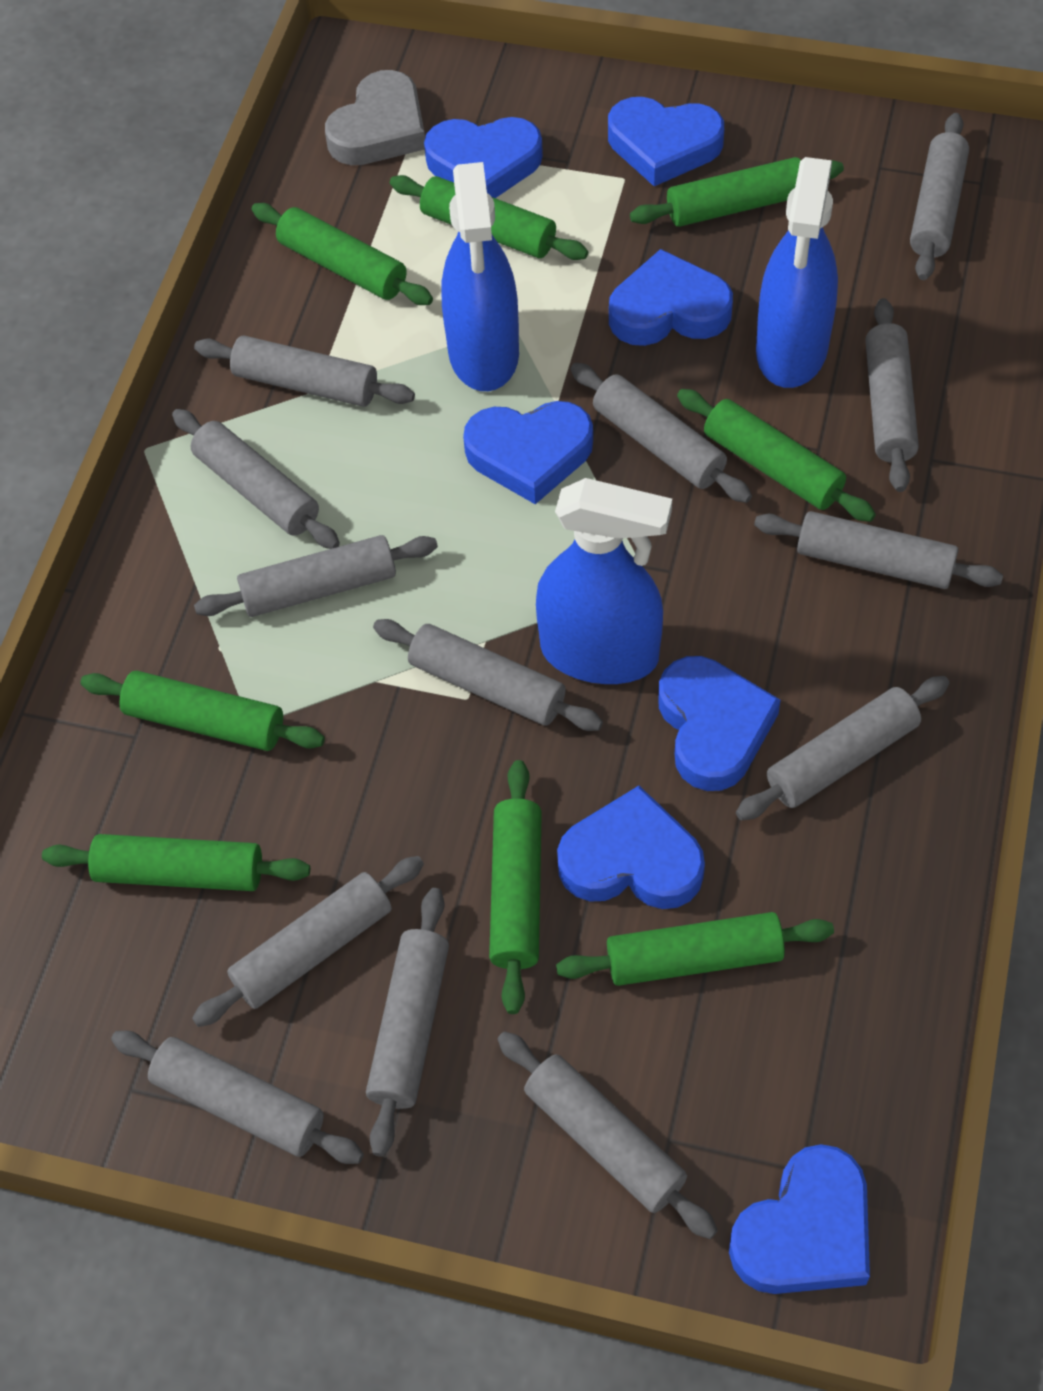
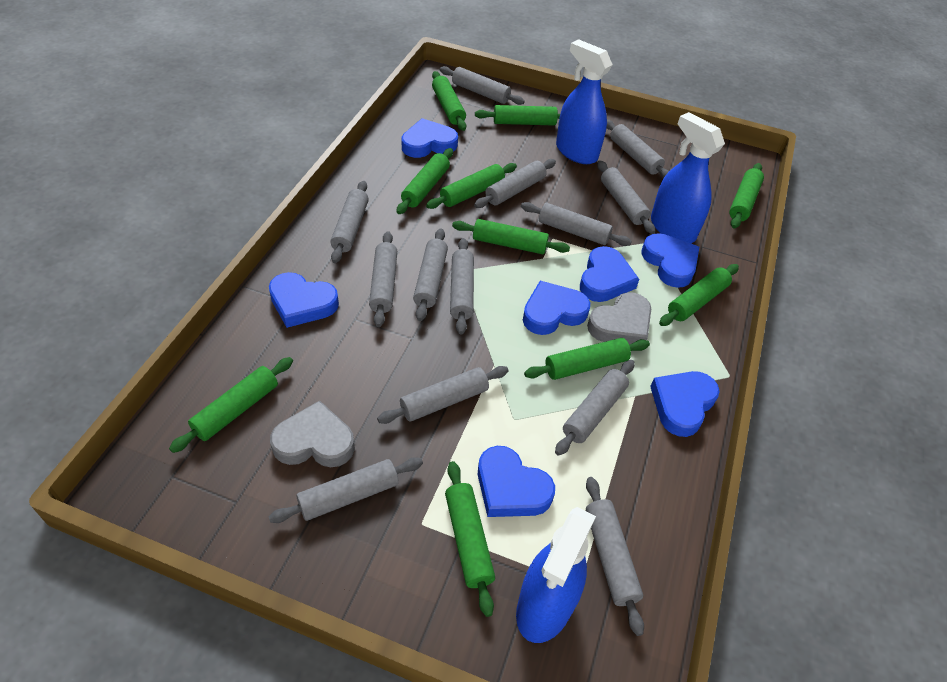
green rolling pin: [42,834,310,891] [80,671,325,751] [252,203,433,305] [390,175,588,260] [489,760,542,1014] [556,912,834,986] [630,157,844,227] [677,389,876,522] = 8 -> [169,357,293,453] [396,148,453,214] [426,163,517,209] [432,71,466,131] [445,461,495,617] [452,219,570,254] [475,105,560,125] [524,338,650,380] [659,264,739,326] [729,163,764,229] = 10
grey heart: [325,70,425,165] = 1 -> [270,401,355,467] [587,292,651,345] = 2

